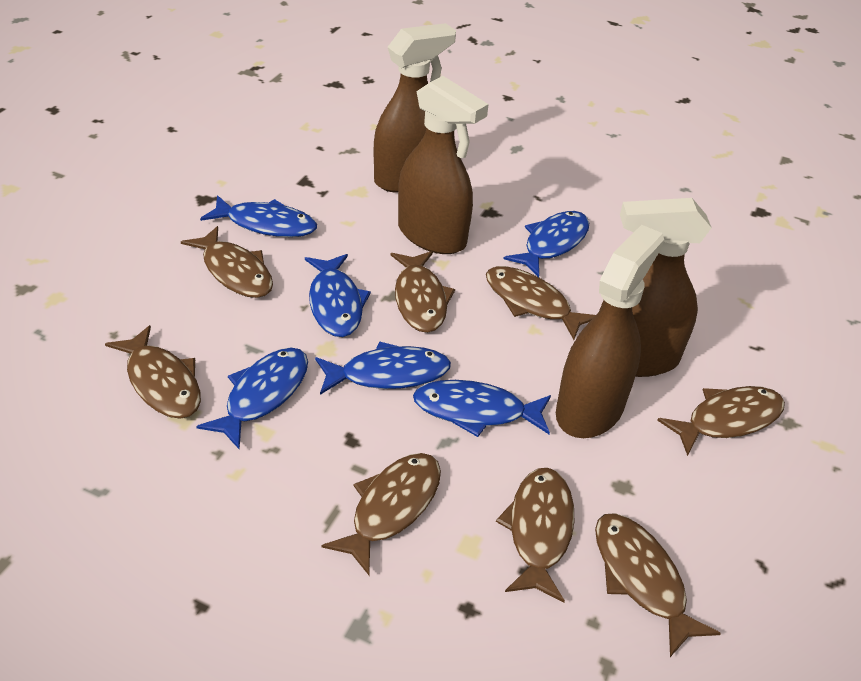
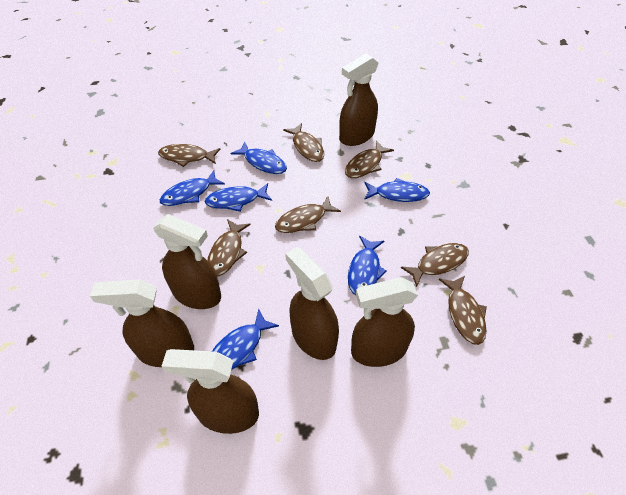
brown fish: [105,325,201,419] [181,226,273,298] [322,453,441,575] [390,251,455,333] [486,266,596,340] [496,468,574,603] [595,513,721,657] [657,386,785,456] = 8 -> [158,144,220,167] [207,219,251,276] [275,196,341,233] [283,123,324,162] [345,140,394,178] [401,243,469,287] [439,276,487,345] = 7
brown spray bottle: [374,23,456,193] [398,76,489,254] [556,225,664,438] [599,198,711,377] = 4 -> [90,280,194,367] [153,214,221,309] [162,349,259,434] [285,247,339,360] [339,54,378,146] [351,277,418,367] = 6

